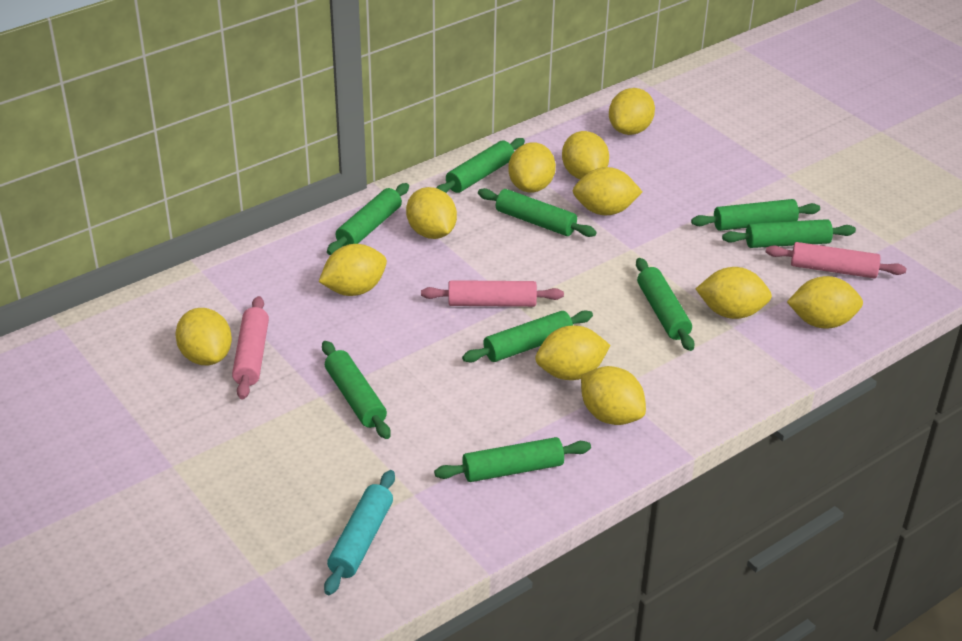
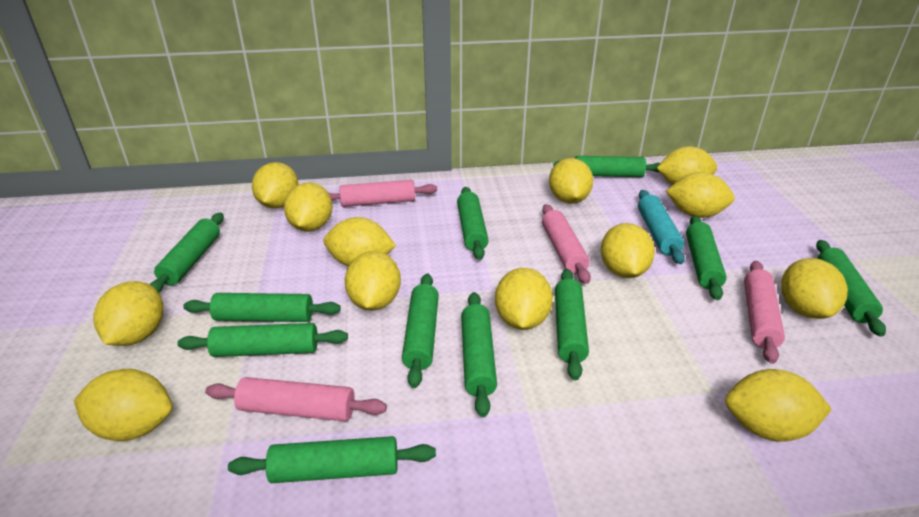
green rolling pin: [322,341,391,439] [327,183,409,255] [434,437,591,482] [436,138,525,193] [462,310,593,362] [478,188,597,237] [636,258,695,351] [691,199,820,231] [722,219,856,248] = 9 -> [150,213,224,293] [177,323,348,357] [183,293,341,322] [228,436,436,483] [402,273,439,388] [457,187,489,260] [461,292,497,417] [553,156,660,177] [555,269,589,380] [686,216,726,300] [816,240,886,337] = 11
pink rolling pin: [232,296,269,399] [421,280,564,307] [766,242,906,278] = 3 -> [205,377,387,421] [329,180,437,207] [542,204,591,284] [744,261,785,364] = 4
yellow lemon: [176,308,232,365] [319,244,387,296] [406,187,457,239] [508,142,556,192] [535,325,610,380] [562,131,609,179] [573,167,642,215] [581,366,646,425] [609,88,655,135] [696,267,772,319] [787,276,863,329] = 11 -> [74,369,173,441] [93,281,163,346] [252,162,298,208] [284,182,332,231] [324,217,396,266] [345,251,401,311] [495,268,553,330] [549,158,593,204] [601,223,655,278] [657,146,717,185] [666,172,735,218] [725,369,832,442] [781,258,848,319] = 13

